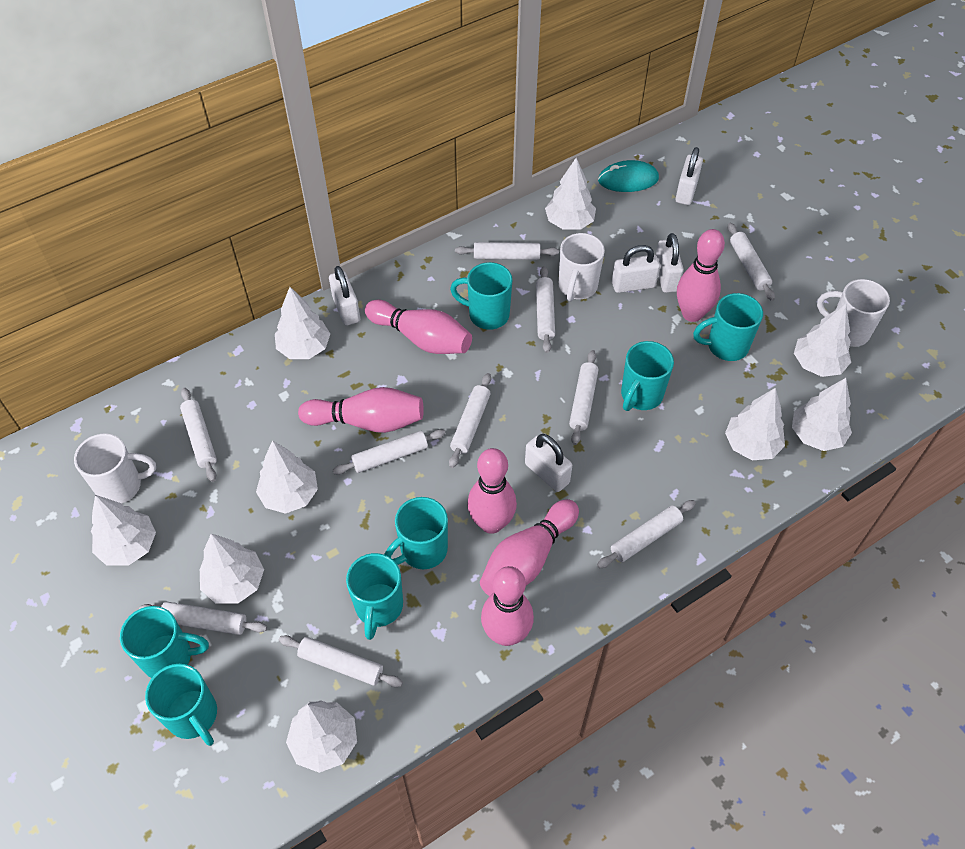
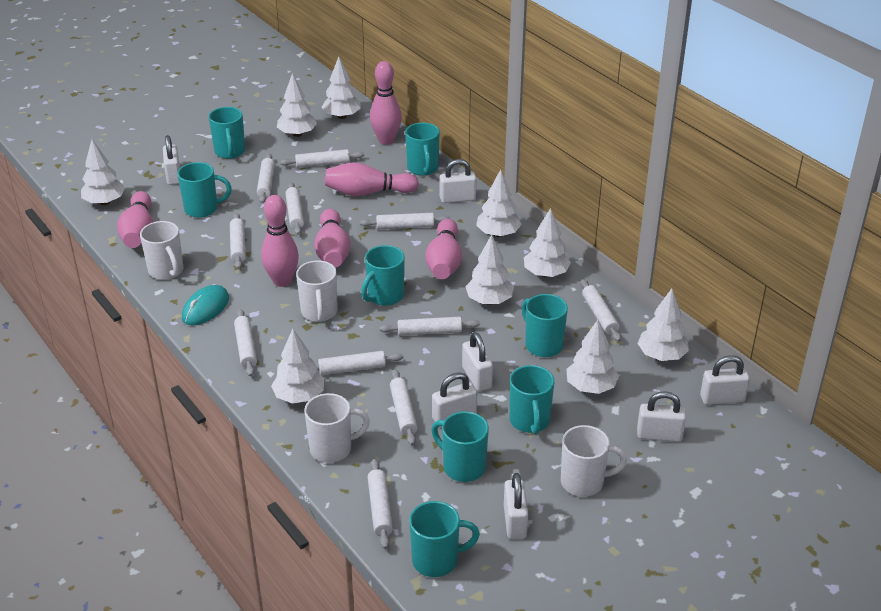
turquoise mug: [120,606,209,678] [145,664,217,746] [346,553,403,640] [384,497,448,569] [450,262,512,330] [621,341,674,411] [693,293,763,361] = 7 -> [177,162,232,218] [209,107,245,159] [361,245,405,306] [405,123,440,176] [409,501,480,577] [431,411,489,482] [509,365,555,434] [522,294,568,357] = 8
white mug: [74,433,156,503] [559,233,605,302] [817,279,890,347] = 3 -> [140,221,184,280] [296,260,338,322] [304,393,370,463] [561,425,627,497] = 4
white padlock: [329,266,360,326] [525,434,572,492] [612,245,660,293] [656,233,684,293] [675,147,703,205] = 5 -> [163,135,180,185] [432,373,477,427] [440,159,476,203] [462,332,493,391] [504,473,528,539] [637,391,686,442] [700,355,750,405] = 7
white rolling pin: [139,601,267,635] [180,388,217,482] [279,635,403,687] [333,429,446,475] [449,373,491,468] [455,242,559,260] [536,266,555,353] [569,350,599,445] [597,500,696,569] [728,223,775,301] = 10 -> [230,213,246,269] [234,309,257,376] [257,154,275,203] [280,149,364,168] [285,183,304,235] [316,351,403,375] [360,213,450,229] [367,459,393,549] [380,317,480,336] [390,369,418,445] [581,279,621,342] = 11

